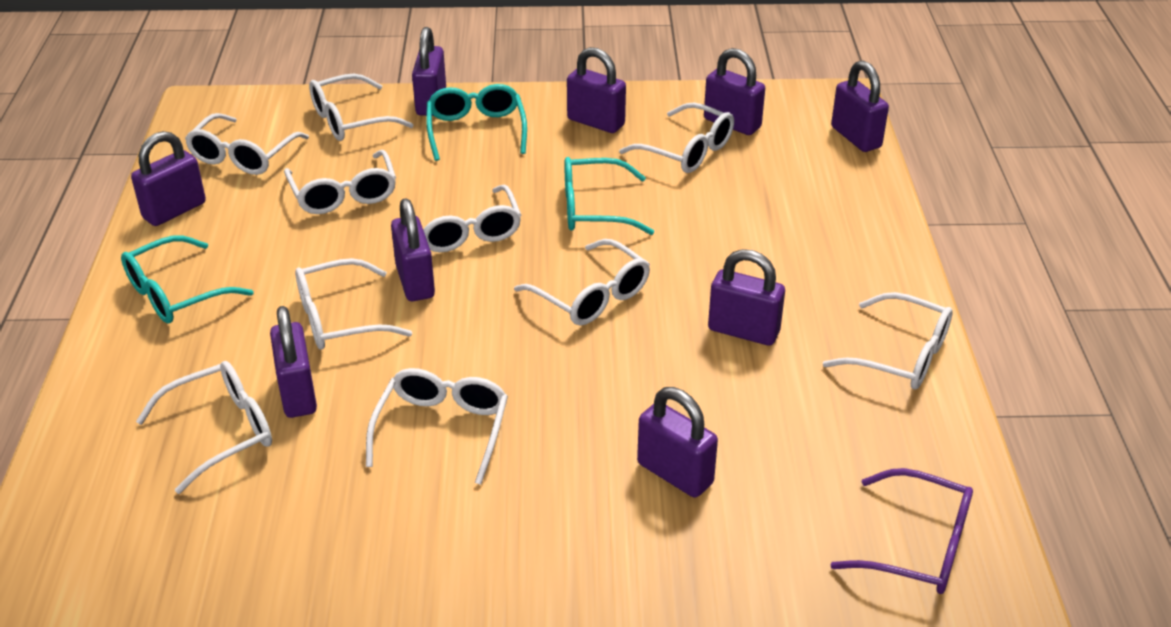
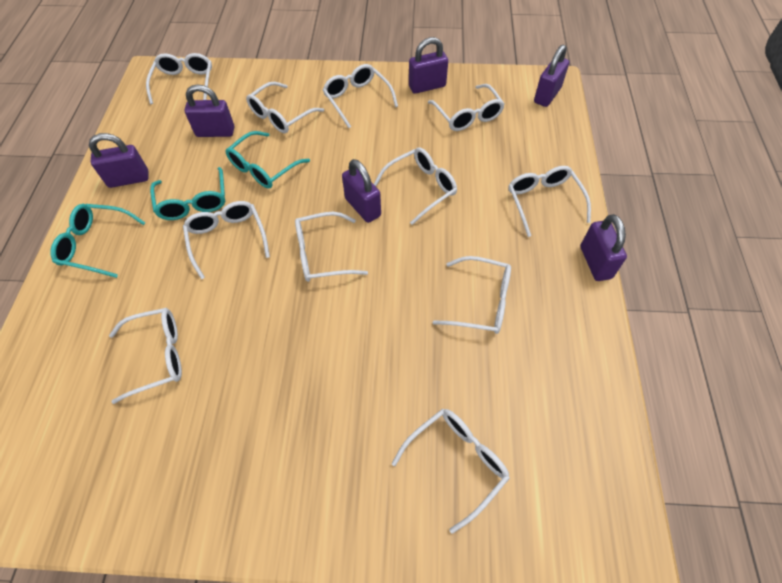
purple glasses: [830,468,973,594] = 1 -> none = 0
purple padlock: [131,131,206,226] [270,306,317,418] [391,199,435,301] [412,27,446,116] [567,47,626,133] [637,387,718,498] [704,48,765,135] [708,249,785,346] [831,61,889,152] = 9 -> [89,133,148,188] [184,84,234,137] [342,159,381,223] [409,37,448,94] [534,45,569,107] [580,214,627,281] = 6
white glasses: [136,361,272,494] [185,113,309,175] [284,150,396,214] [295,258,412,350] [309,74,414,141] [366,368,508,485] [423,184,521,252] [514,239,650,326] [619,103,734,173] [823,292,953,389] = 10 -> [109,308,182,404] [146,53,212,104] [183,201,270,279] [246,82,324,133] [295,212,368,282] [323,64,398,128] [374,147,457,225] [392,408,510,534] [428,84,505,131] [432,256,511,334] [508,166,591,237] = 11

